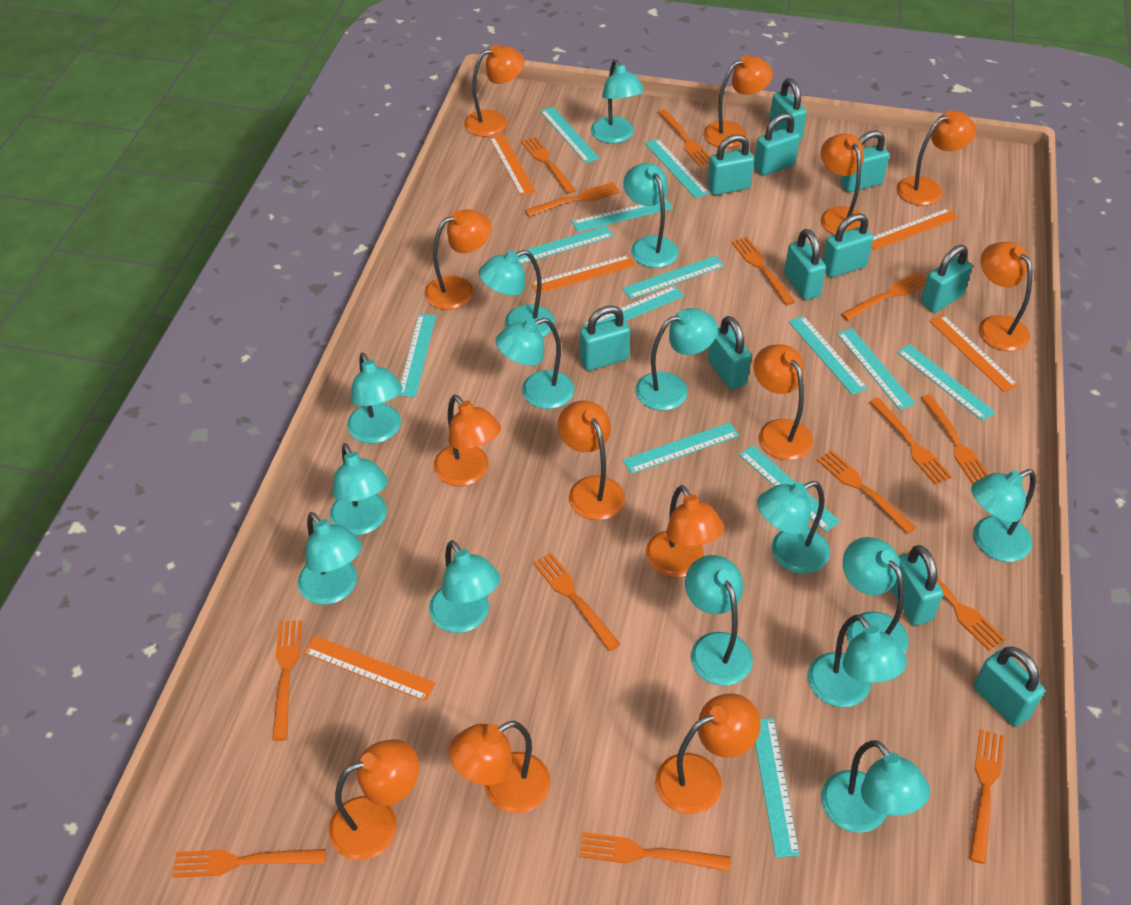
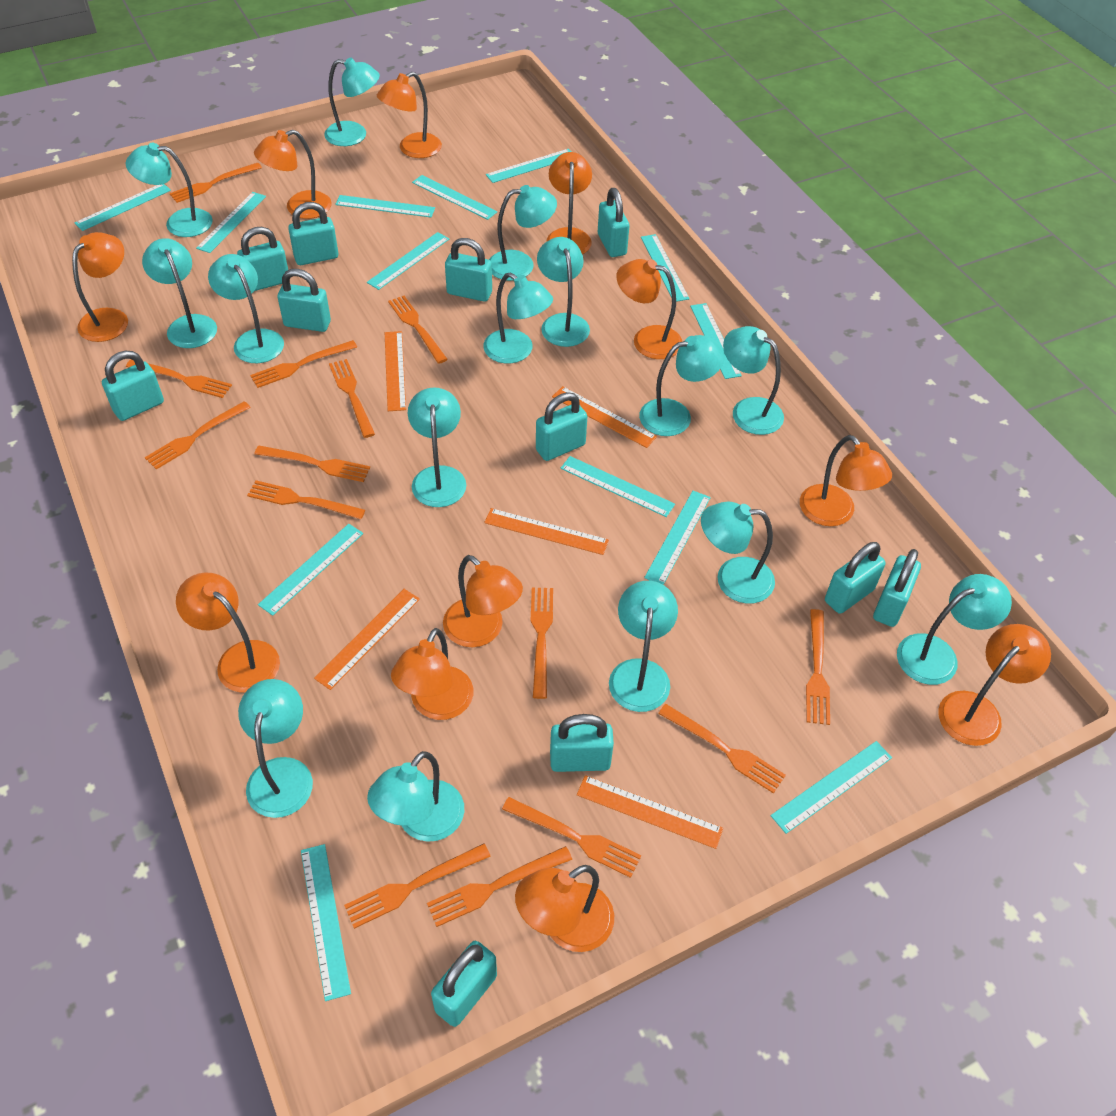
orange lamp: [328,739,419,860] [425,209,492,310] [434,395,501,486] [449,721,551,813] [464,45,525,137] [558,401,625,520] [646,485,724,577] [655,693,761,814] [703,55,773,148] [754,344,813,460] [821,133,864,235] [897,111,976,206] [979,242,1032,351] = 13 -> [72,232,128,342] [176,573,280,693] [254,130,331,219] [377,72,442,158] [391,628,473,720] [443,555,523,647] [515,865,614,952] [546,152,592,254] [616,259,682,359] [800,435,892,526] [938,624,1051,746] = 11

